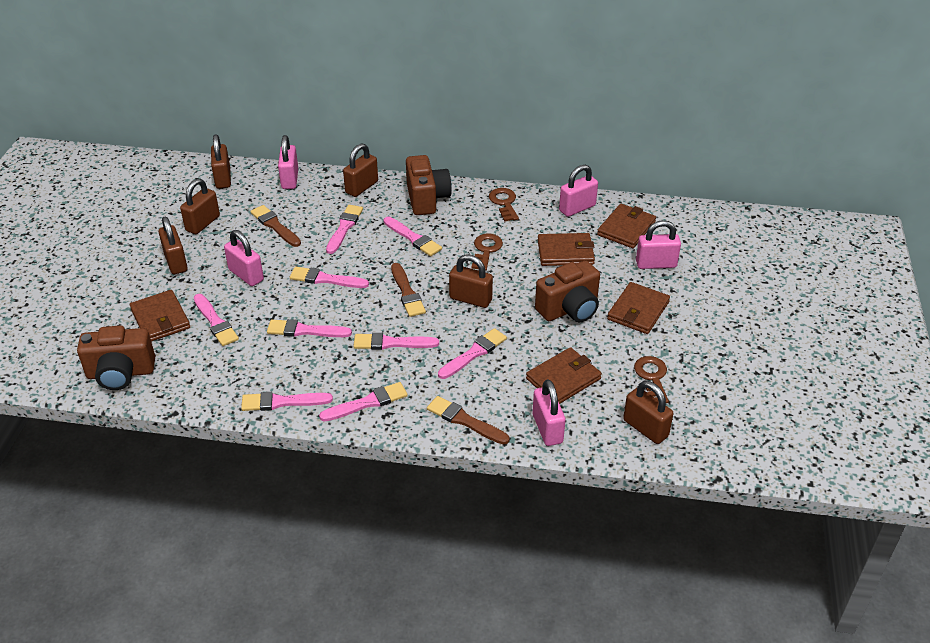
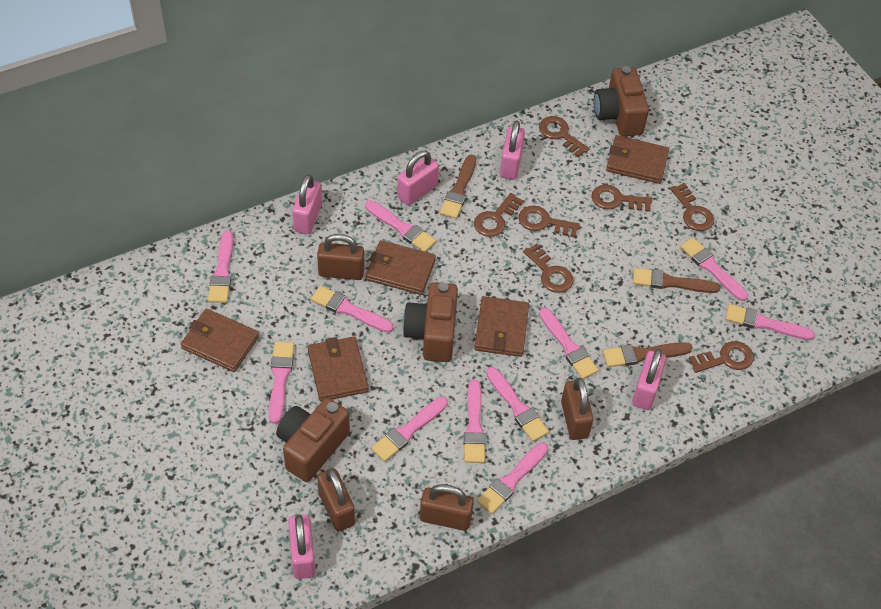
brown key: [472,233,503,271] [489,188,519,221] [634,356,669,403] = 3 -> [474,193,524,237] [519,206,580,237] [523,243,573,293] [539,116,590,157] [591,185,652,212] [670,183,714,231] [689,341,754,373] = 7
brown padlock: [159,217,188,274] [180,179,220,234] [211,135,231,189] [343,143,378,197] [449,254,493,308] [623,381,673,444] = 6 -> [317,234,364,280] [317,468,355,532] [420,484,474,531] [561,378,594,440] = 4
pink brush: [194,294,239,346] [241,392,333,411] [267,319,352,337] [290,267,369,288] [319,382,408,421] [326,205,363,254] [354,333,439,350] [384,217,442,256] [438,328,507,379] = 9 -> [208,231,234,303] [269,342,294,424] [311,286,394,333] [365,200,436,252] [371,397,448,462] [464,380,486,463] [477,442,548,514] [486,367,549,442] [539,307,599,379] [680,238,748,301] [725,304,815,340] = 11

